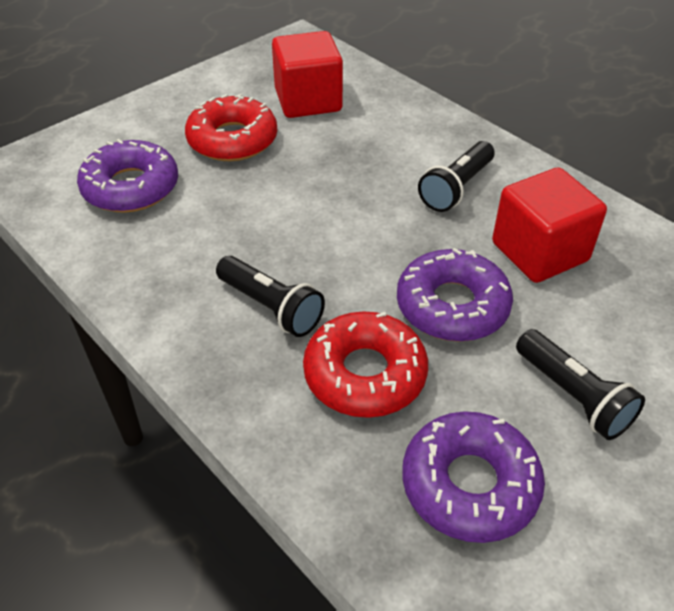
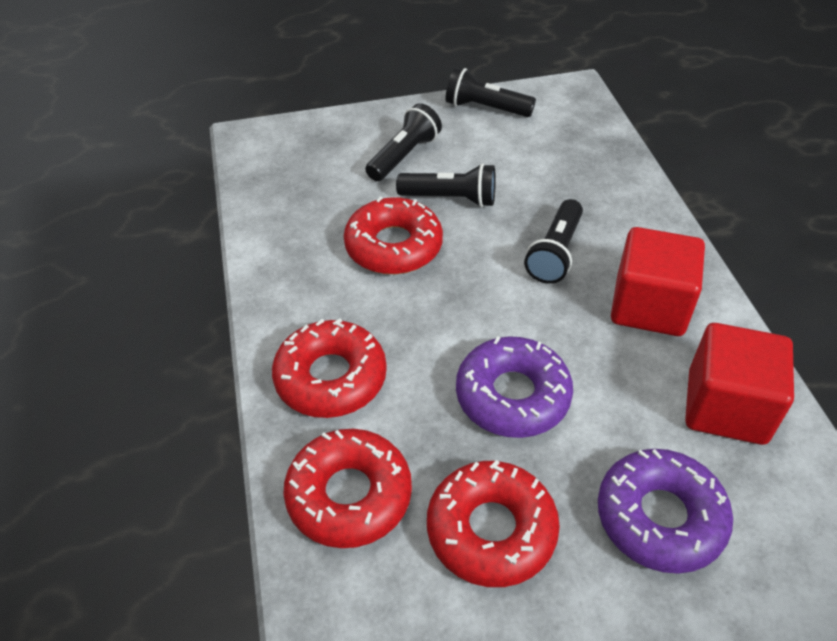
black flashlight: [216,256,325,337] [418,141,495,212] [516,329,645,440] = 3 -> [365,103,442,181] [396,163,496,207] [445,67,536,117] [524,199,583,284] = 4
purple donut: [77,139,178,213] [397,248,513,342] [402,411,545,543] = 3 -> [456,336,573,438] [598,449,733,574] = 2
red donut: [185,94,277,161] [303,311,428,418] = 2 -> [272,319,387,418] [283,429,412,548] [344,196,443,274] [427,460,560,587] = 4

